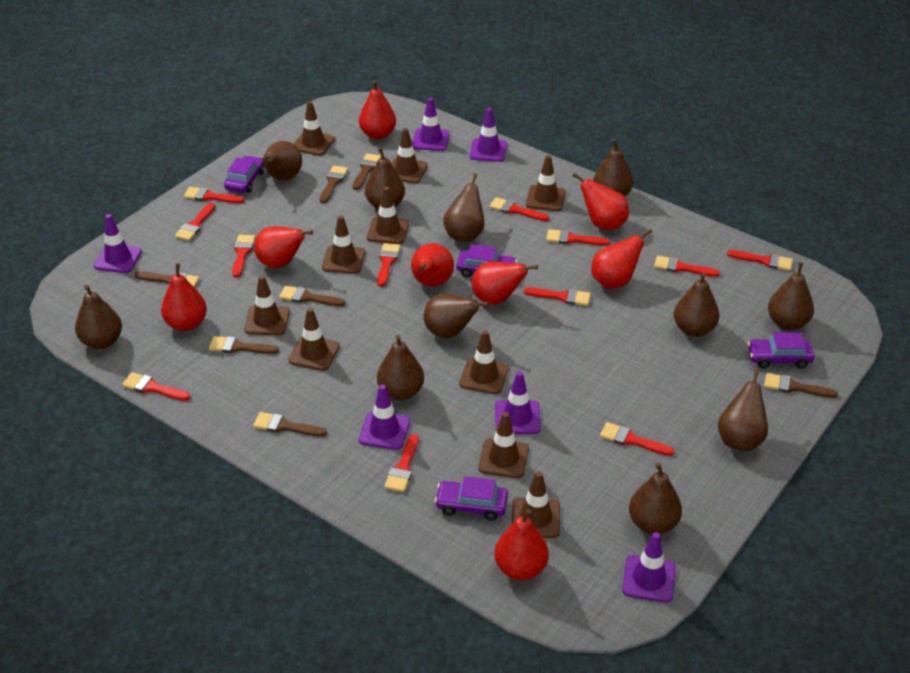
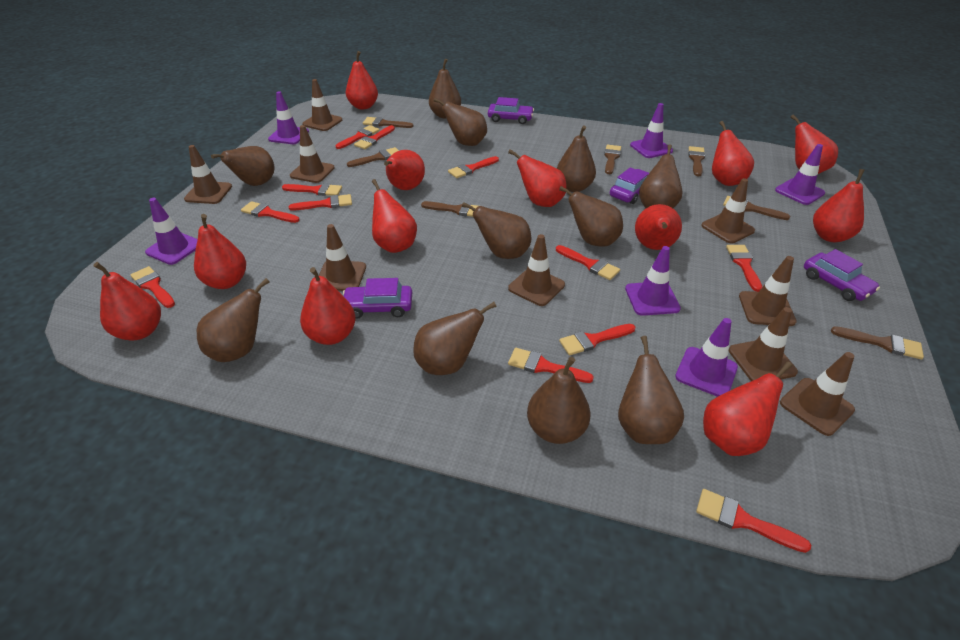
brown traffic cone: [244,275,290,335] [289,308,340,371] [294,101,335,156] [322,215,365,274] [367,187,409,244] [391,128,427,183] [459,330,509,394] [478,412,529,478] [512,471,560,538] [526,155,566,211] = 10 -> [184,145,232,204] [290,125,335,183] [302,79,342,131] [319,224,366,291] [508,234,565,306] [701,178,755,243] [729,307,798,381] [739,256,797,326] [780,352,855,436] = 9
red pear: [161,263,207,331] [254,226,313,268] [359,80,396,139] [411,243,454,287] [471,261,538,304] [494,509,549,580] [573,173,629,230] [591,228,653,289] = 8 -> [93,262,161,340] [194,214,246,289] [300,267,356,345] [346,51,378,109] [372,179,417,253] [384,150,425,190] [508,149,567,207] [635,204,682,250] [703,361,792,456] [712,121,754,186] [790,115,838,174] [813,169,865,242] = 12

